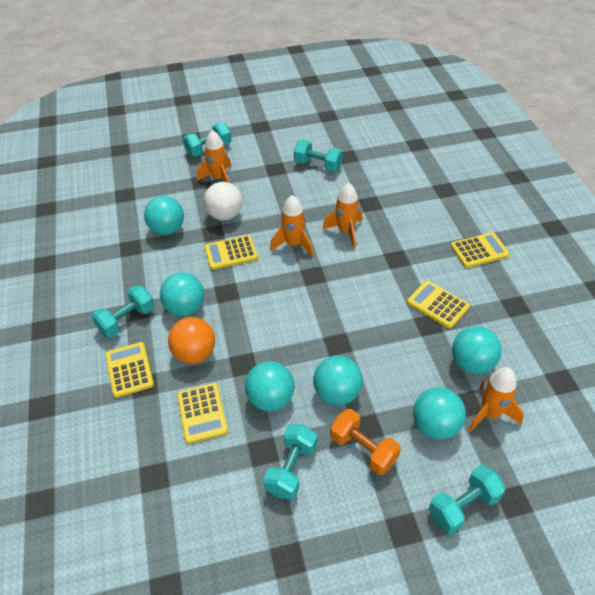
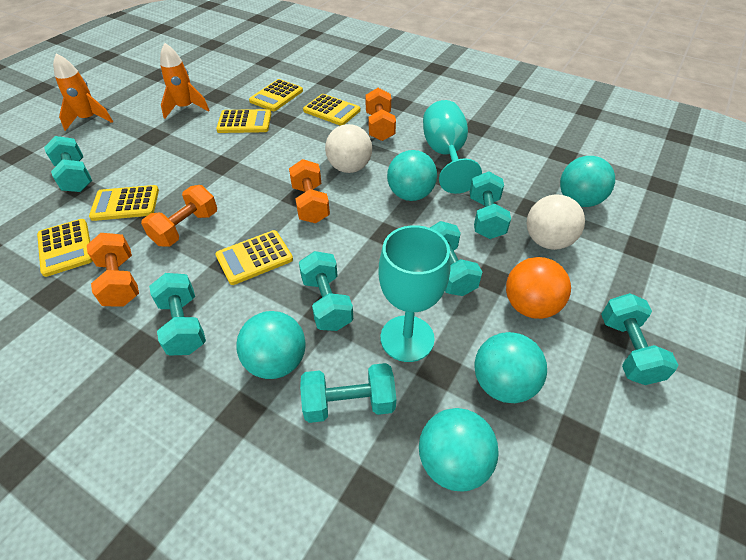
orange dumbbell: [330,409,401,475] = 1 -> [87,233,139,306] [141,185,217,246] [289,159,330,223] [365,88,396,141] = 4
orange rocket: [197,130,232,183] [270,195,313,256] [322,182,363,249] [468,367,524,432] = 4 -> [53,53,113,131] [160,43,210,119] = 2
turquoise ball: [144,196,184,235] [160,272,204,316] [245,361,295,411] [313,356,363,405] [413,387,466,440] [452,326,502,374] = 6 -> [236,311,305,379] [387,150,437,201] [419,408,499,491] [474,332,547,403] [560,156,615,207] = 5
turquoise dumbbell: [92,285,155,338] [183,123,232,157] [264,424,317,500] [294,140,343,172] [429,465,505,534] = 5 -> [44,136,92,192] [149,273,206,356] [299,251,353,331] [300,363,396,423] [430,221,482,296] [470,172,511,239] [601,293,678,385] = 7
turquoise goblet: none = 0 -> [379,225,451,362] [423,100,482,194] = 2
white ball: [204,182,242,221] = 1 -> [325,124,372,173] [527,194,585,250] = 2
yellow calculator: [105,342,154,398] [177,383,228,444] [204,235,258,270] [407,281,470,329] [451,232,510,268] = 5 -> [37,219,93,277] [89,185,159,221] [215,230,293,285] [216,109,271,133] [249,79,303,111] [303,94,361,126] = 6

